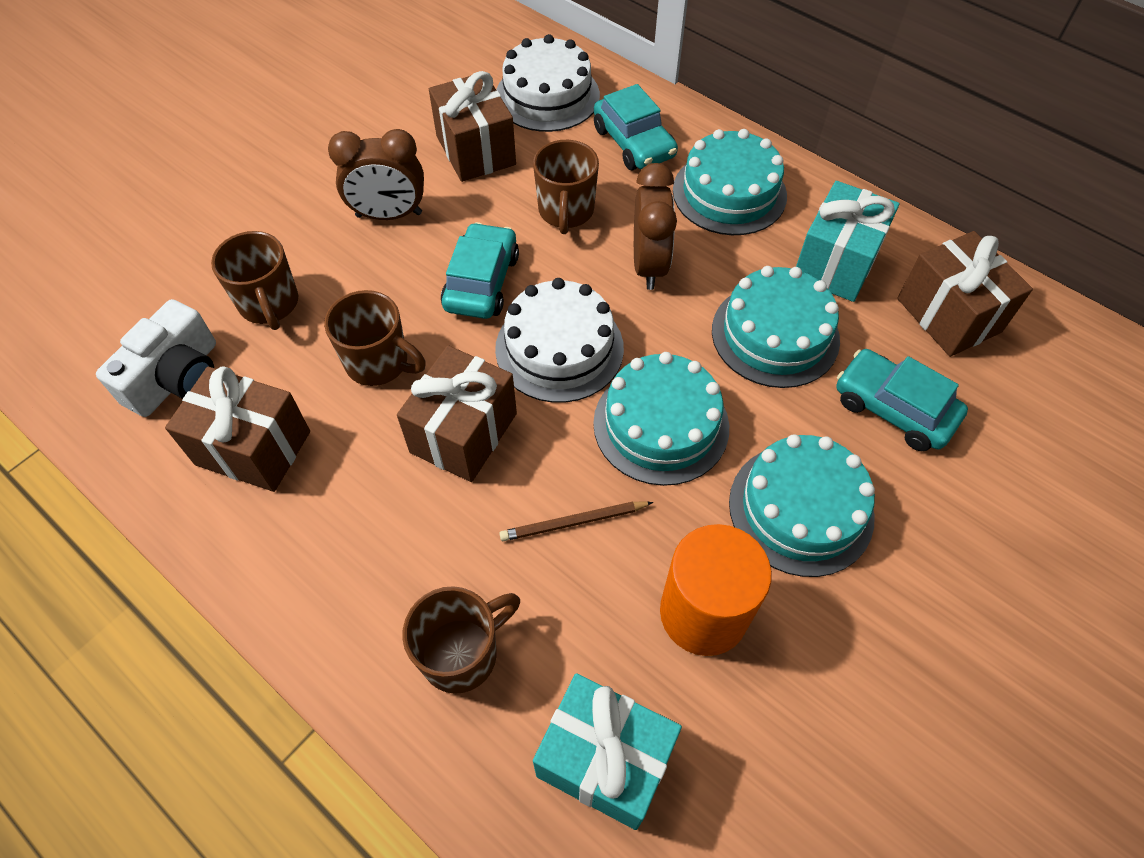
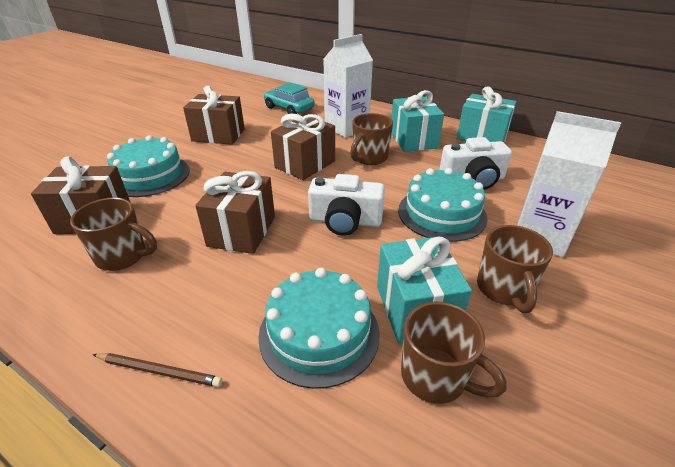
brown clock: [328,129,424,220] [634,163,677,290] = 2 -> none = 0
orange cylinder: [660,524,772,656] = 1 -> none = 0
turquoise cake: [593,352,729,486] [673,129,787,235] [712,266,840,388] [729,434,875,577] = 4 -> [107,135,190,197] [258,268,380,389] [398,168,487,242] = 3
turquoise car: [441,222,519,319] [594,84,678,170] [836,349,968,451] = 3 -> [264,82,315,114] = 1
turquoise gift: [533,673,682,830] [796,181,900,302] = 2 -> [377,236,472,344] [391,90,444,152] [457,86,517,142] = 3
white cake: [495,278,624,403] [496,34,600,132] = 2 -> none = 0
white camera: [96,299,216,417] = 1 -> [308,174,385,236] [439,137,512,190] = 2
white carton: none = 0 -> [324,34,373,138] [517,111,621,257] = 2

